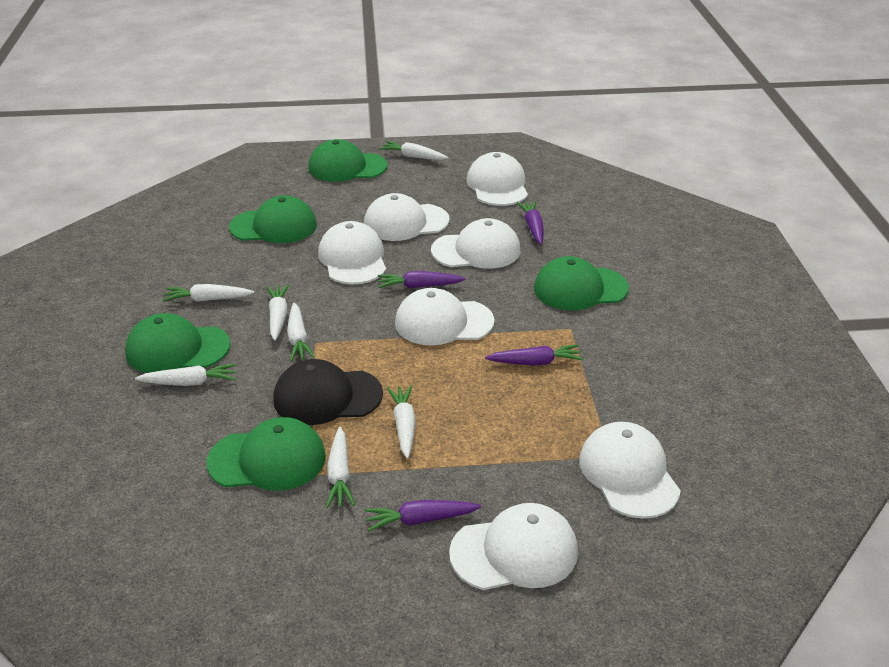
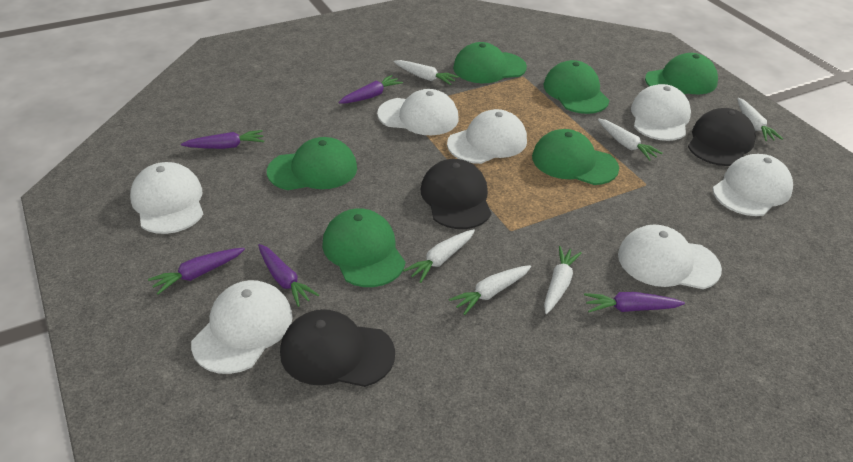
black cap: [273,359,383,425] = 1 -> [280,309,395,387] [421,159,491,229] [688,108,756,166] = 3
green cap: [125,313,230,373] [207,417,326,491] [229,195,317,243] [309,139,388,182] [534,256,629,310] = 5 -> [267,137,357,190] [322,208,405,287] [453,42,527,83] [532,129,619,185] [544,60,609,114] [645,53,718,94] = 6
purple carrot: [365,500,481,532] [378,271,466,288] [485,344,583,366] [517,201,544,245] = 4 -> [148,248,245,295] [181,130,264,149] [258,244,319,307] [339,75,403,104] [584,292,685,312] = 5
white carrot: [135,364,236,386] [163,284,254,302] [267,285,289,341] [287,303,315,361] [326,427,355,508] [379,141,449,160] [387,385,416,459] = 7 -> [394,60,459,85] [403,229,475,283] [449,265,531,315] [544,246,582,314] [598,119,663,161] [737,98,783,141] = 6

